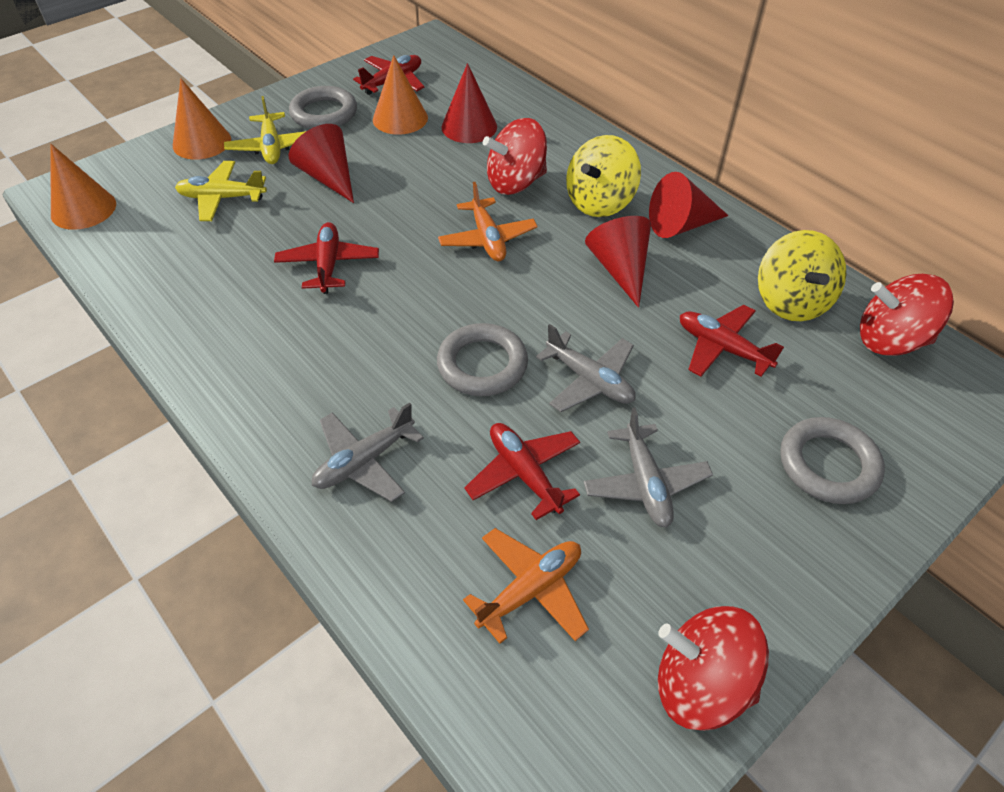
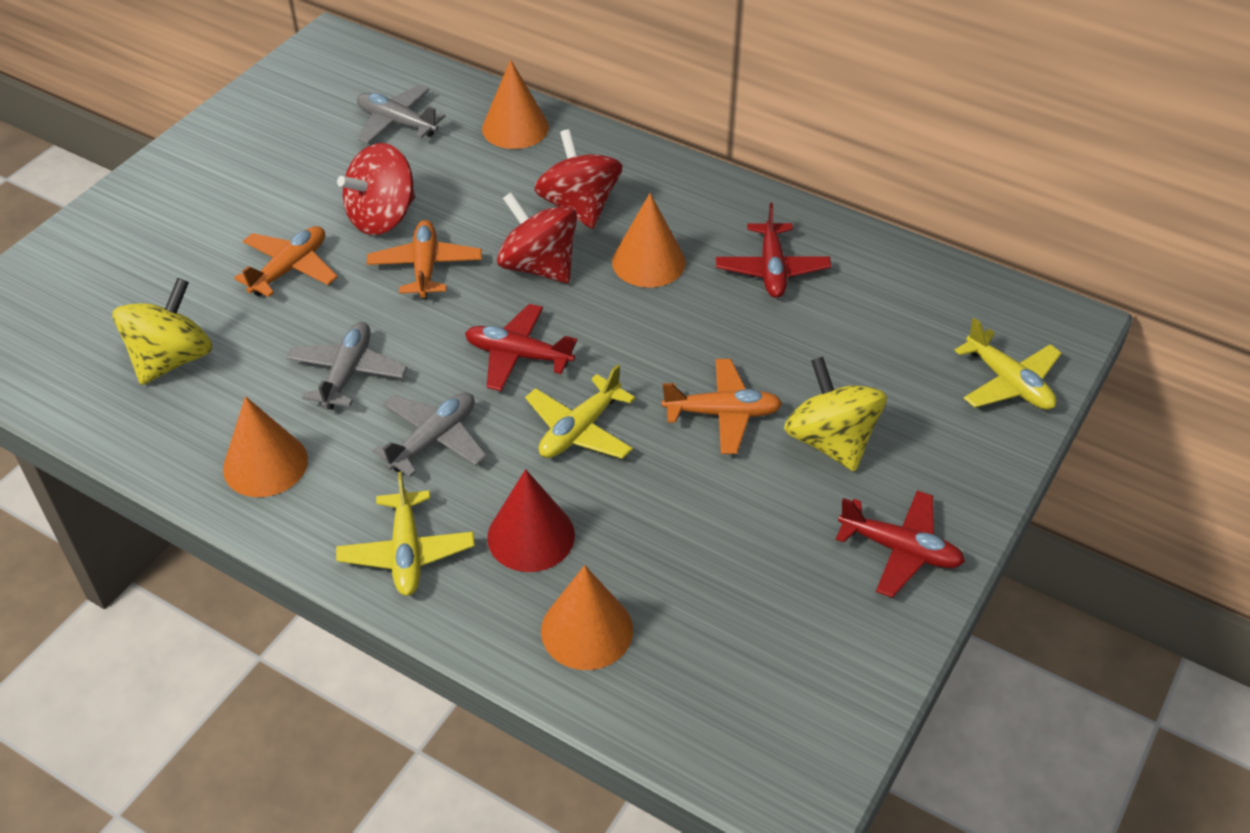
grey ring: [289,86,357,129] [437,323,528,396] [780,417,885,504] = 3 -> none = 0
orange cone: [51,144,116,230] [173,78,231,160] [373,55,428,135] = 3 -> [223,396,308,497] [482,60,549,149] [541,565,633,670] [612,193,686,288] = 4
orange plane: [438,182,538,261] [463,528,589,644] = 2 -> [234,226,338,297] [367,220,482,299] [662,359,782,454] = 3
red cone: [289,124,354,203] [442,63,497,143] [585,216,651,308] [649,172,729,238] = 4 -> [487,469,575,572] = 1
red plane: [274,222,379,294] [353,55,425,95] [464,423,580,520] [680,305,784,377] = 4 -> [465,304,577,391] [716,203,831,298] [836,490,965,598] = 3
yellow plane: [175,161,267,221] [224,96,306,164] = 2 -> [336,472,475,596] [525,364,635,459] [955,318,1061,410] = 3

